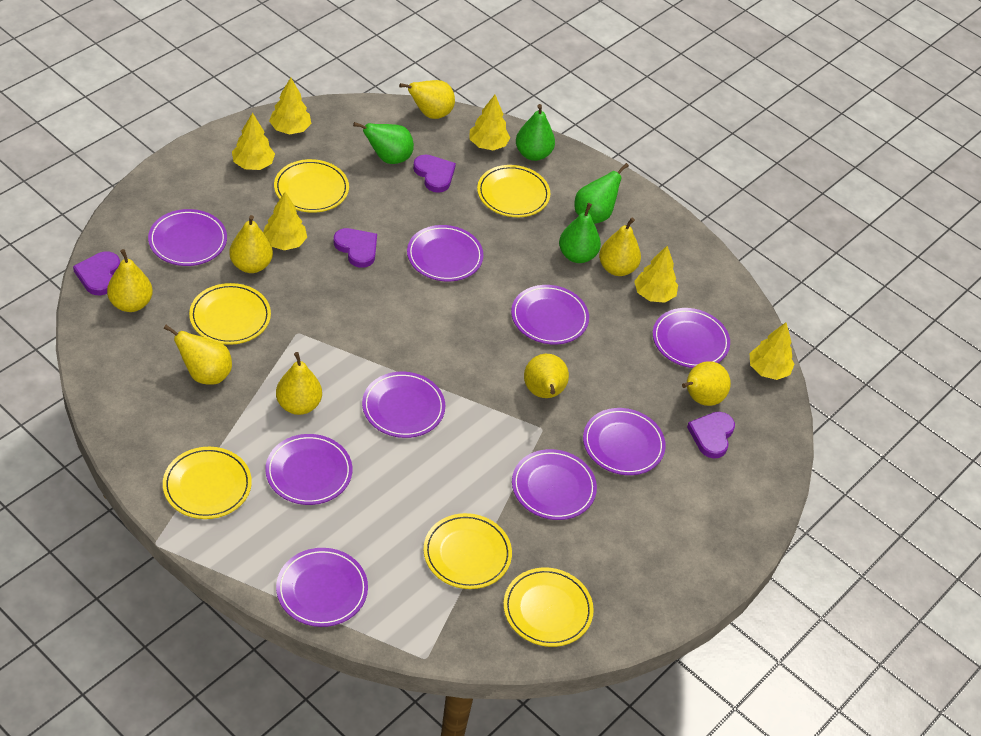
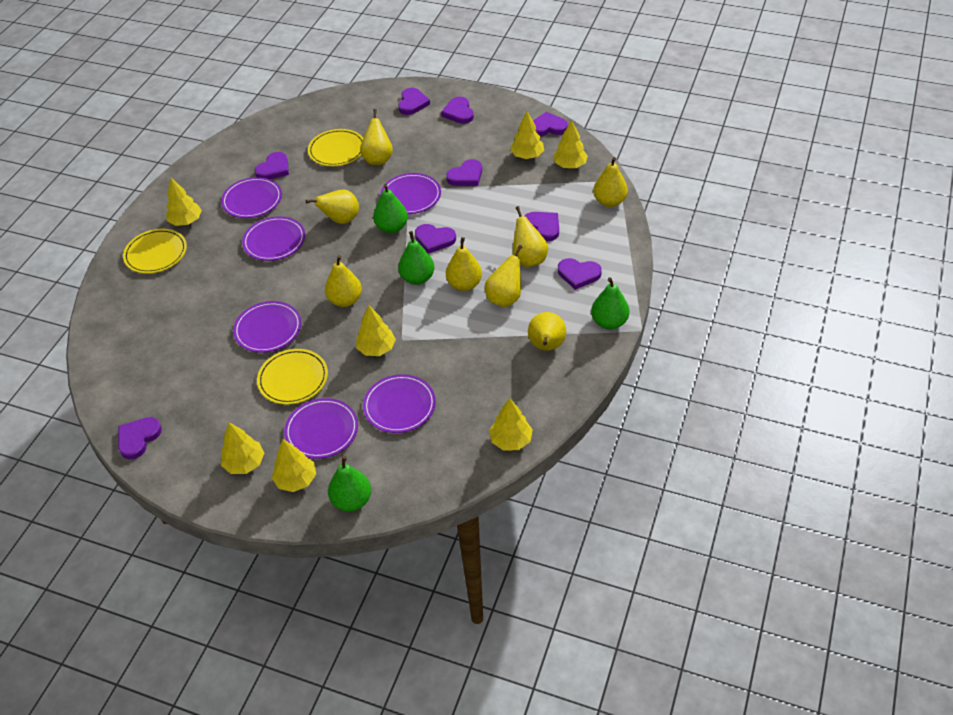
purple heart: [73,252,120,295] [334,228,377,268] [413,154,456,193] [687,412,735,459] = 4 -> [118,417,162,459] [255,152,289,179] [398,88,430,115] [415,224,456,254] [441,97,474,124] [446,159,482,186] [525,212,559,241] [533,112,568,136] [558,258,602,290] = 9
purple plate: [148,209,227,266] [265,434,352,505] [276,548,368,627] [362,372,445,438] [407,225,483,281] [511,285,589,345] [512,449,597,520] [583,408,666,475] [653,308,730,368] = 9 -> [221,177,282,218] [233,301,301,353] [242,217,305,261] [284,398,358,459] [363,374,436,433] [380,173,441,214] = 6
yellow plate: [163,447,252,519] [189,283,271,345] [274,159,349,213] [423,513,512,589] [477,165,550,217] [503,568,594,647] = 6 -> [123,229,187,274] [257,349,328,405] [308,129,363,166] = 3
yellow tree: [232,113,275,170] [263,192,307,250] [269,78,311,134] [470,95,510,150] [634,246,678,303] [749,323,794,380] = 6 -> [166,178,202,226] [221,422,264,474] [272,439,316,492] [356,305,396,356] [489,398,533,451] [510,111,544,159] [553,120,588,168] = 7

